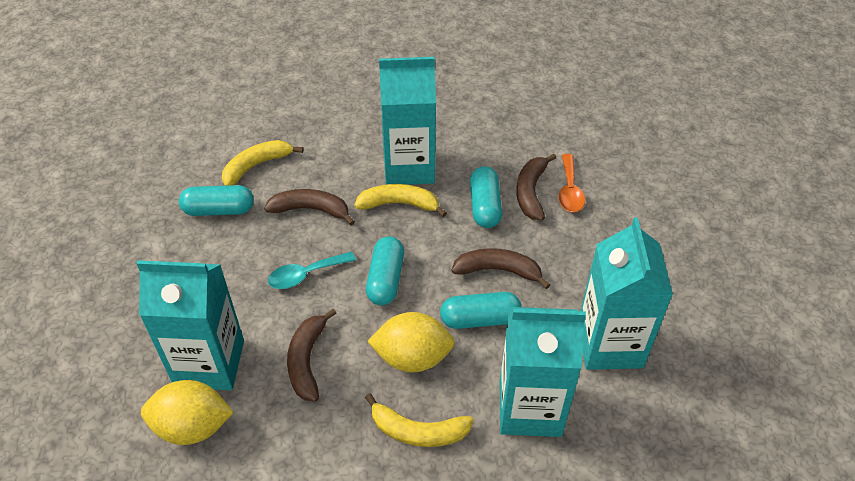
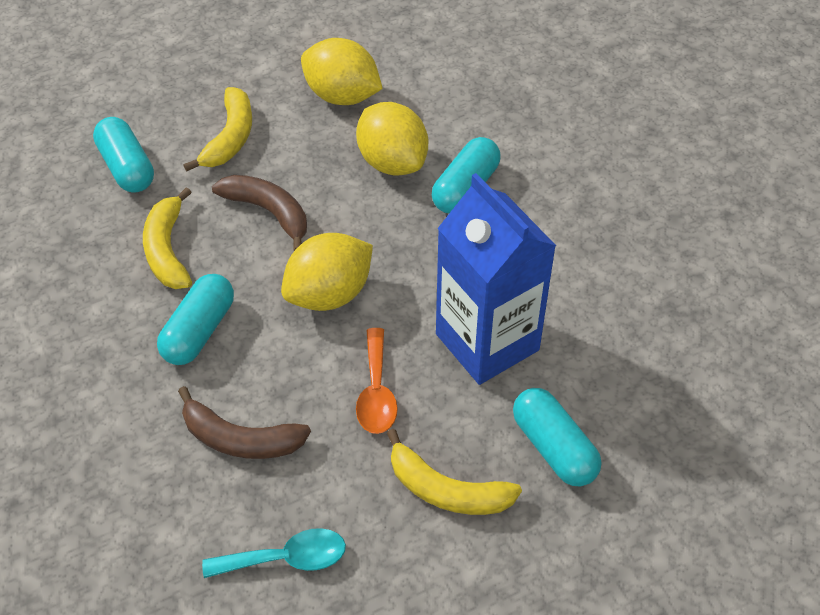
blue carton: none = 0 -> [436,173,556,385] = 1
brown banana: [264,189,355,225] [287,309,337,401] [451,248,550,289] [516,154,556,220] = 4 -> [178,386,311,459] [212,175,307,251] = 2
turquoise carton: [136,260,244,390] [379,57,436,185] [500,307,586,437] [580,217,673,370] = 4 -> none = 0
yellow lemon: [141,380,234,445] [367,312,455,372] = 2 -> [281,233,373,311] [301,38,383,105] [356,102,428,176] = 3

